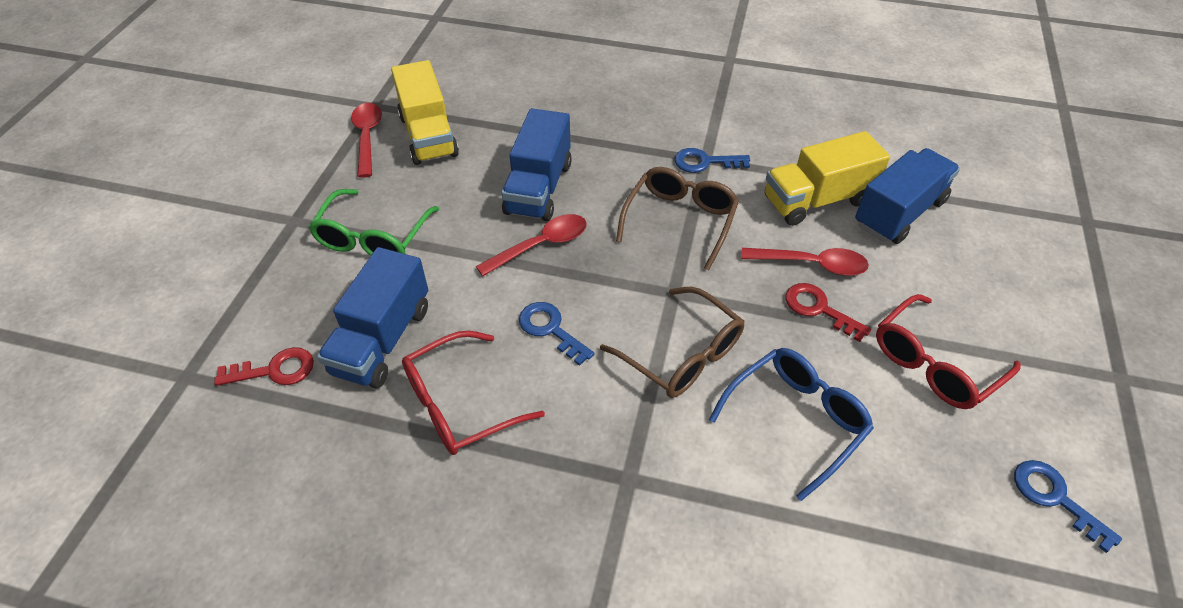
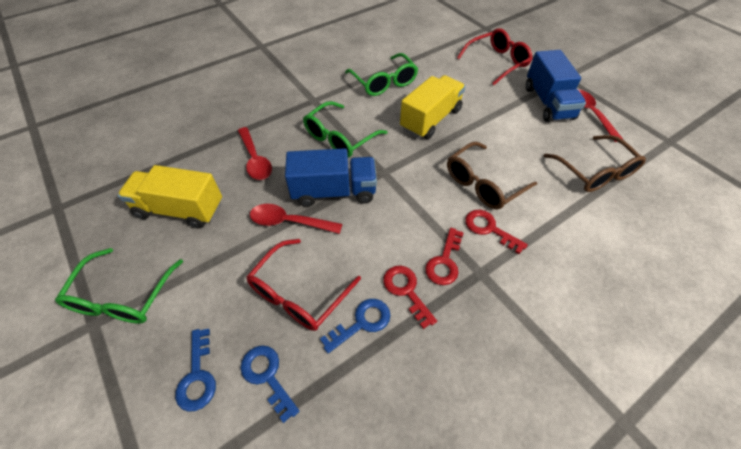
blue glasses: [709,348,874,501] = 1 -> none = 0
blue truck: [317,247,428,388] [502,108,572,221] [855,148,960,244] = 3 -> [285,148,377,207] [526,50,586,122] = 2
green glasses: [308,189,439,256] = 1 -> [55,248,183,324] [303,101,387,157] [345,53,418,96] = 3
red key: [214,347,314,386] [785,283,871,342] = 2 -> [383,266,437,329] [425,228,464,285] [465,210,528,254] = 3

